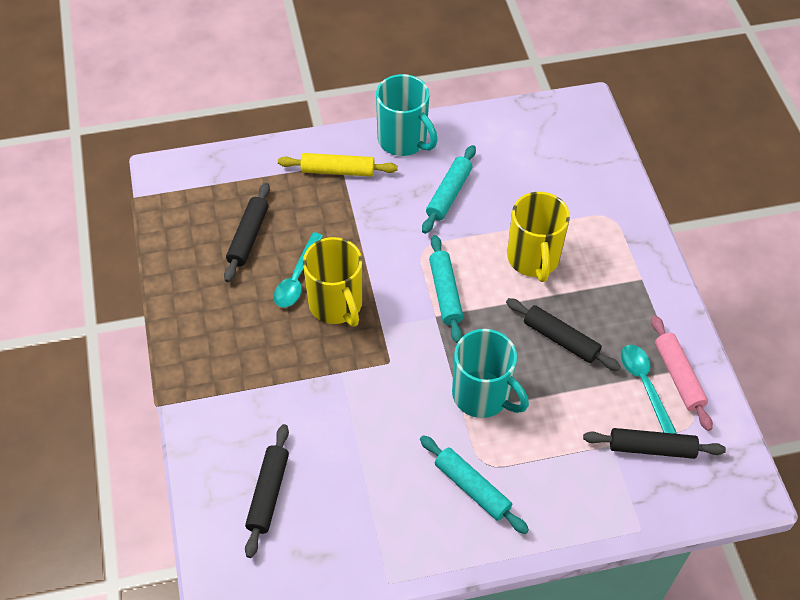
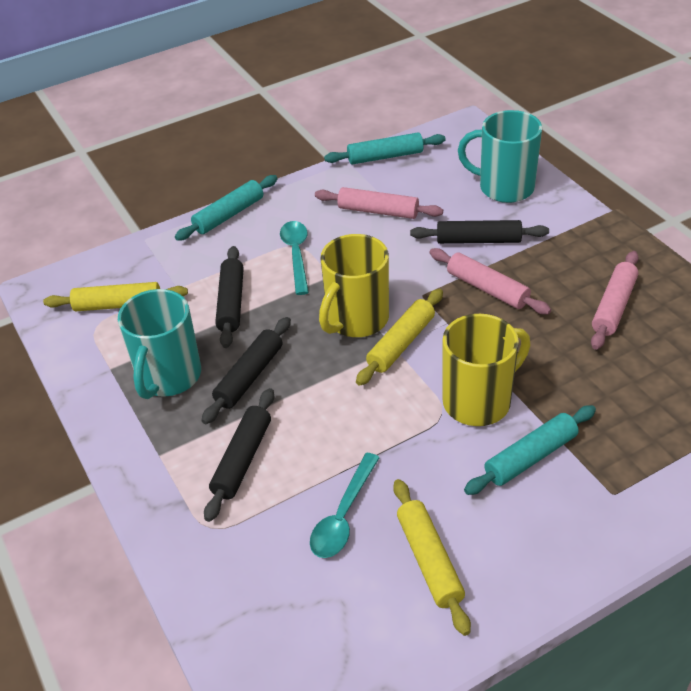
pink rolling pin: [651,315,713,431] = 1 -> [315,187,443,219] [430,248,551,315] [591,251,639,350] = 3
yellow rolling pin: [278,153,398,177] = 1 -> [43,282,188,311] [356,289,443,386] [393,479,471,636] = 3

